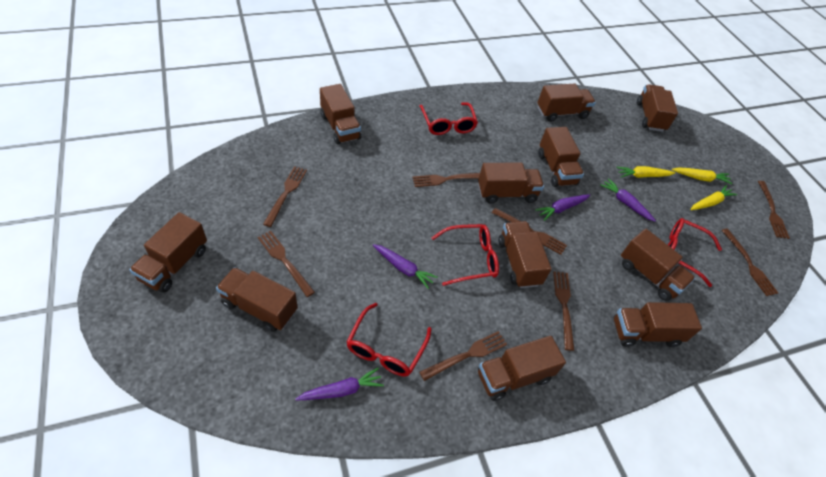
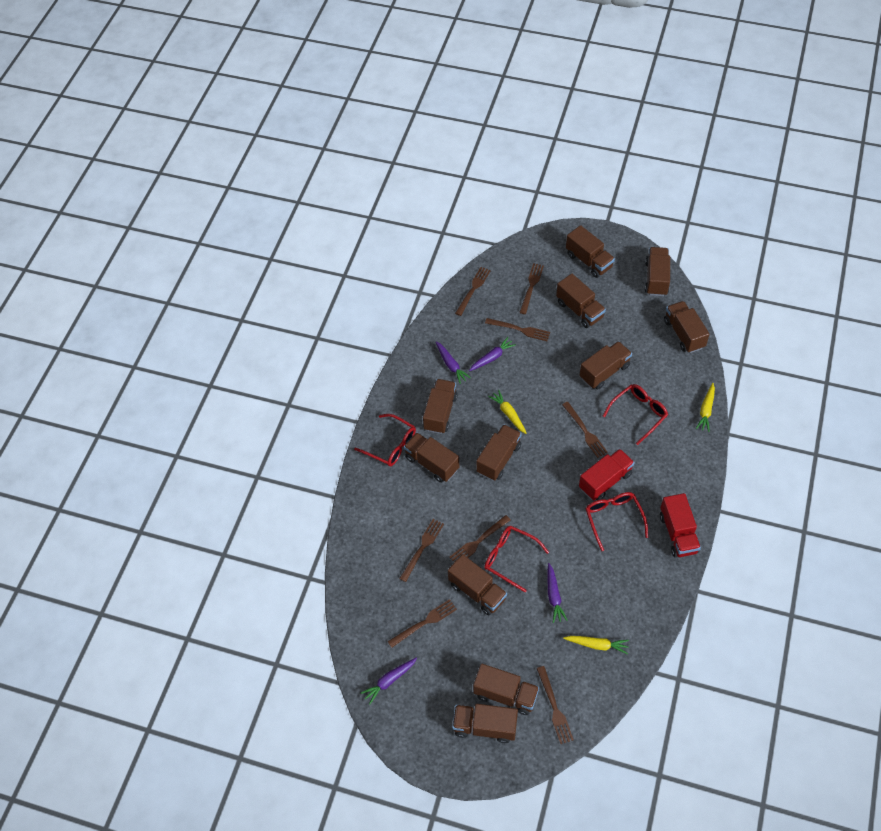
red truck: none = 0 -> [579,449,635,500] [660,493,701,558] = 2

